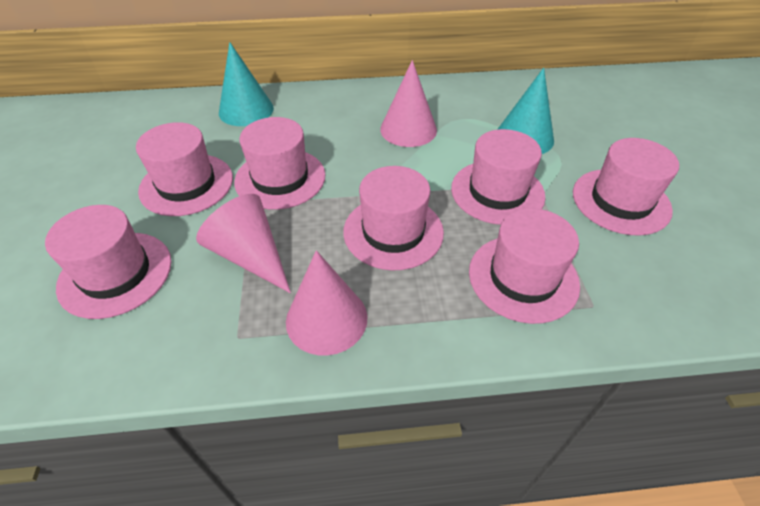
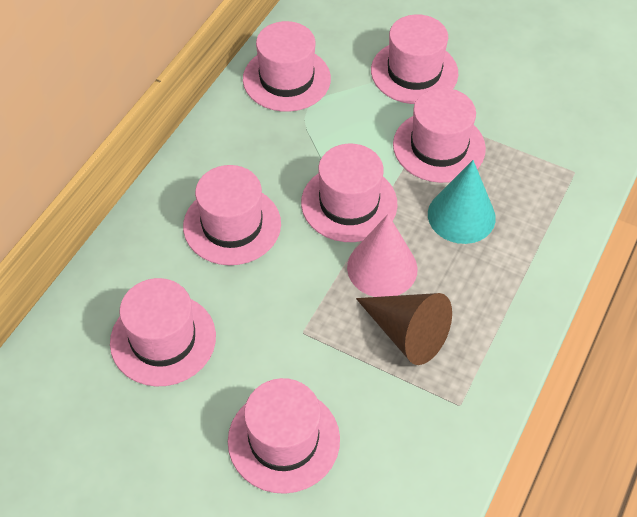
brown cone: none = 0 -> [356,293,452,365] = 1
pink cone: [196,194,291,293] [286,250,367,356] [380,60,437,147] = 3 -> [347,214,418,297] = 1
turquoise cone: [219,42,274,126] [497,68,554,154] = 2 -> [428,160,496,244] = 1

